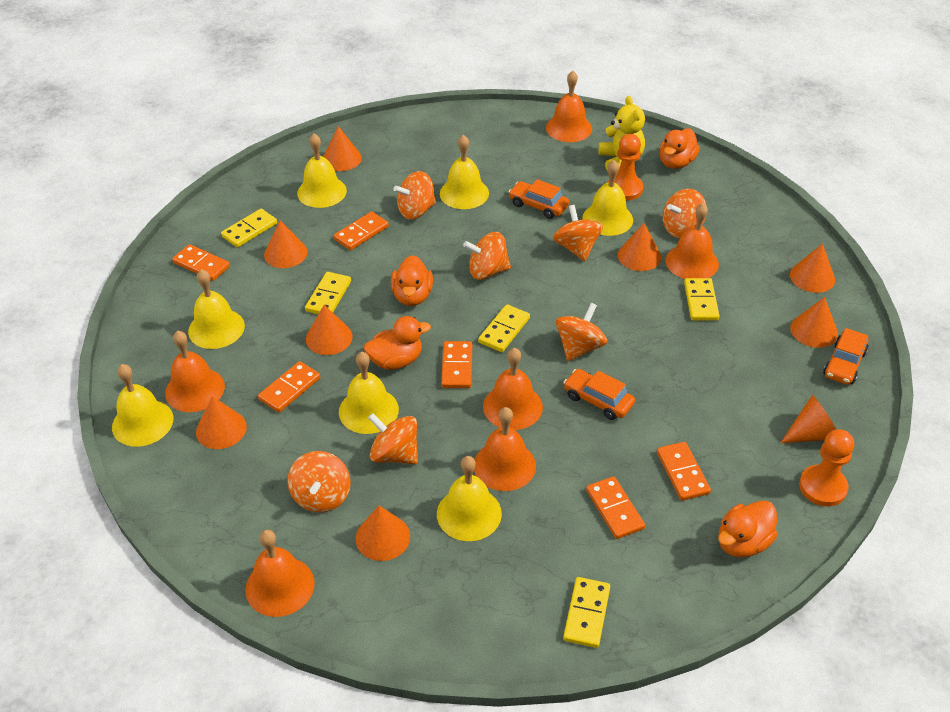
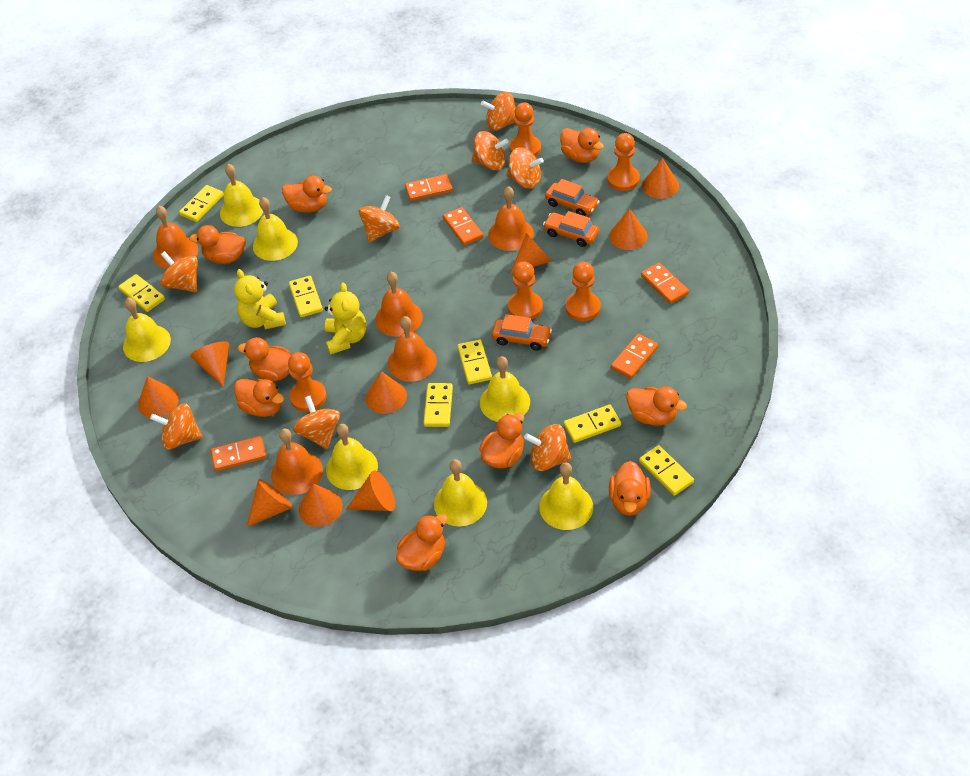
orange bell: [165,331,225,412] [246,530,315,617] [474,407,536,491] [483,348,543,430] [546,71,592,142] [665,203,719,279] = 6 -> [153,206,198,269] [271,429,323,495] [375,272,423,337] [388,316,437,382] [488,186,534,251] = 5
orange domino: [172,244,230,281] [258,361,320,413] [334,211,389,250] [441,341,472,388] [586,476,645,539] [657,442,711,501] = 6 -> [211,436,266,471] [405,174,453,201] [443,207,484,246] [611,334,658,379] [641,263,689,304] = 5
orange duck: [364,316,431,370] [391,255,433,306] [660,128,700,169] [718,500,778,558] = 4 -> [189,225,246,264] [234,379,284,417] [238,337,291,381] [282,176,332,213] [396,514,448,571] [479,413,524,469] [560,128,604,163] [609,461,651,516] [626,387,687,426] = 9
orange pawn: [607,134,643,201] [799,429,854,506] = 2 -> [288,352,327,412] [508,261,543,320] [510,103,541,157] [566,262,601,321] [607,133,640,191] = 5
orange spinning top: [287,451,351,513] [368,413,418,464] [393,171,436,219] [463,232,511,280] [553,205,603,261] [556,303,607,361] [663,189,707,238] = 7 -> [150,403,203,450] [161,251,198,292] [293,396,340,449] [359,195,400,242] [472,131,509,170] [481,92,515,131] [507,147,544,188] [524,424,571,471] = 8
yellow domino: [221,209,277,248] [305,272,351,314] [478,304,530,352] [563,577,610,648] [684,278,720,321] = 5 -> [118,274,165,312] [179,185,224,222] [289,276,323,317] [424,383,453,427] [457,340,492,384] [564,405,621,443] [639,445,694,496] = 7
yellow teddy bear: [599,96,645,170] = 1 -> [234,269,286,329] [324,282,366,355] = 2

